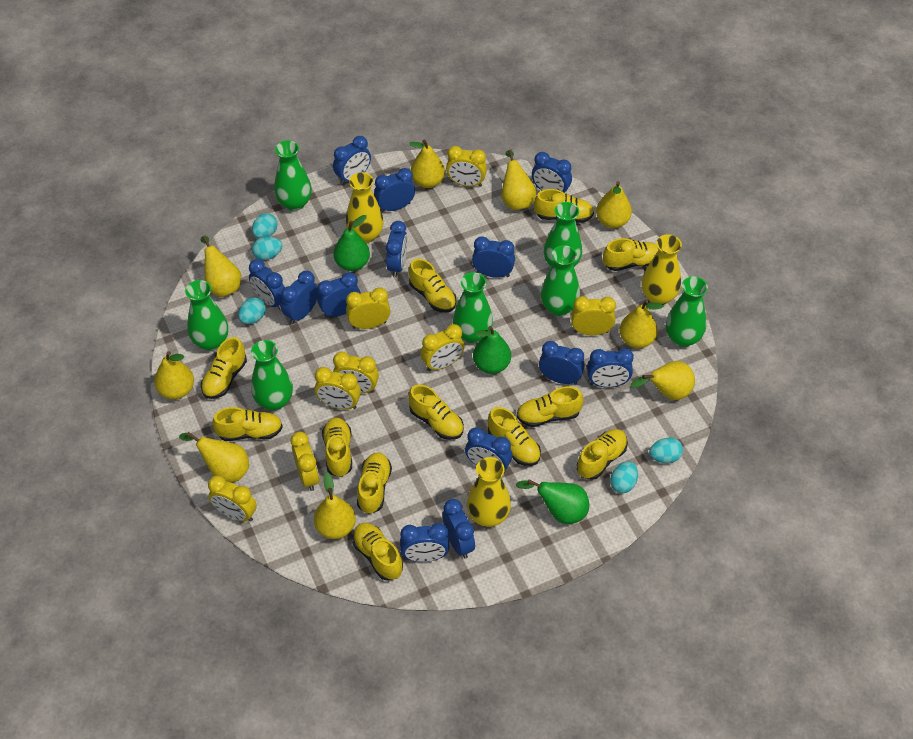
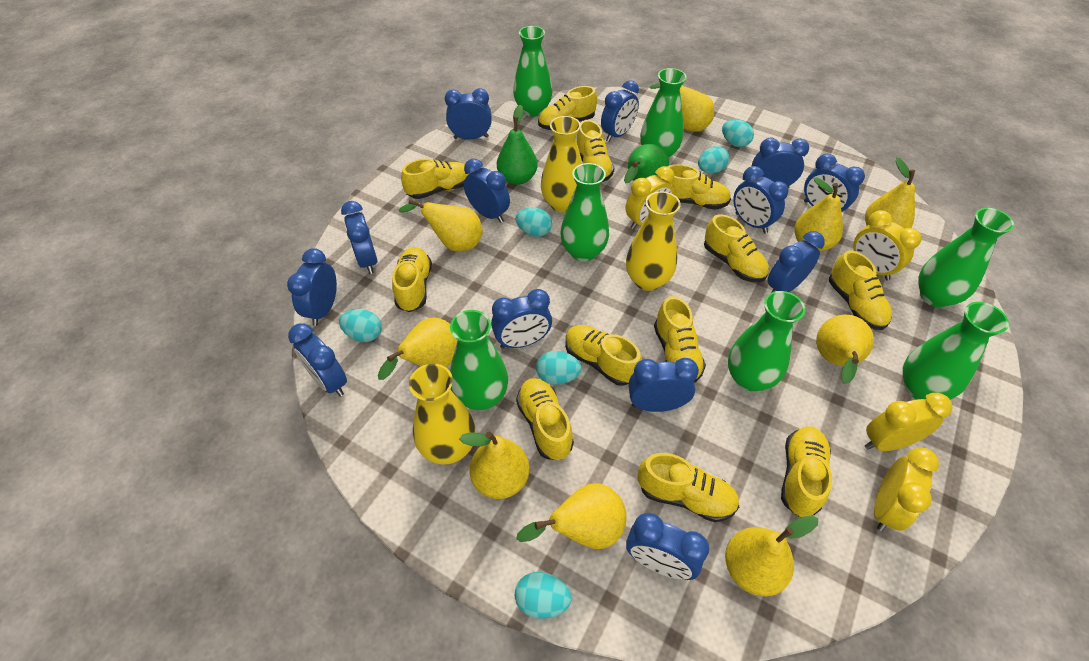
green pear: [333,215,370,271] [473,326,511,374] [516,480,589,524] = 3 -> [497,105,538,185] [624,144,669,183] = 2
turquoise egg: [238,297,266,324] [252,213,278,239] [252,237,282,260] [610,461,638,493] [649,438,683,463] = 5 -> [339,309,382,342] [515,208,552,237] [515,572,571,619] [536,351,581,385] [698,146,729,174] [722,120,754,147] = 6
yellow clock: [208,475,257,522] [291,432,319,491] [315,367,361,409] [333,352,379,393] [346,287,391,329] [420,324,465,371] [446,146,487,187] [571,296,616,335] = 8 -> [625,166,674,229] [853,210,922,280] [865,393,952,451] [874,447,939,531] = 4

